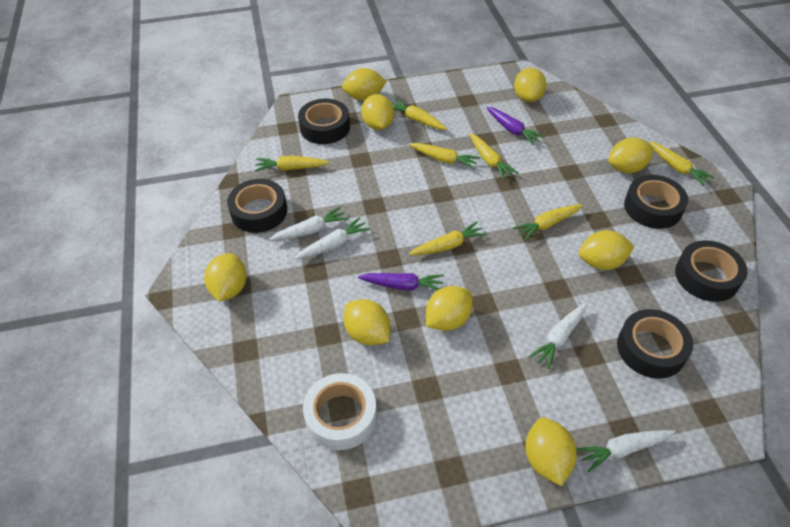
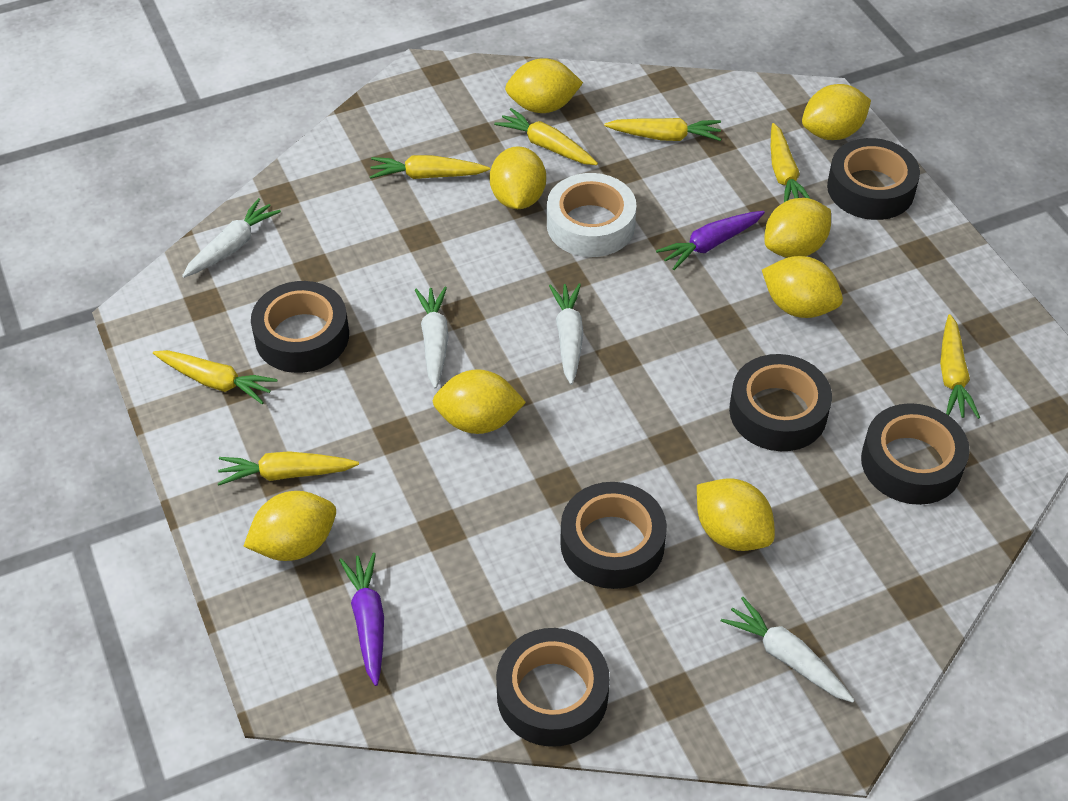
black tape: [227,179,287,233] [298,99,350,144] [617,309,693,379] [624,175,688,229] [675,240,747,302] = 5 -> [251,281,349,373] [496,628,610,747] [560,482,667,589] [729,354,832,451] [827,138,920,220] [861,403,970,505] = 6
yellow lemon: [204,253,247,302] [342,68,387,101] [344,299,390,345] [361,94,394,130] [426,286,473,331] [514,68,547,102] [525,417,577,486] [579,230,634,270] [608,138,654,173] = 9 -> [244,491,336,561] [433,369,526,434] [490,146,546,209] [505,58,583,113] [697,478,775,551] [762,256,843,318] [764,198,831,258] [802,84,871,140] = 8

